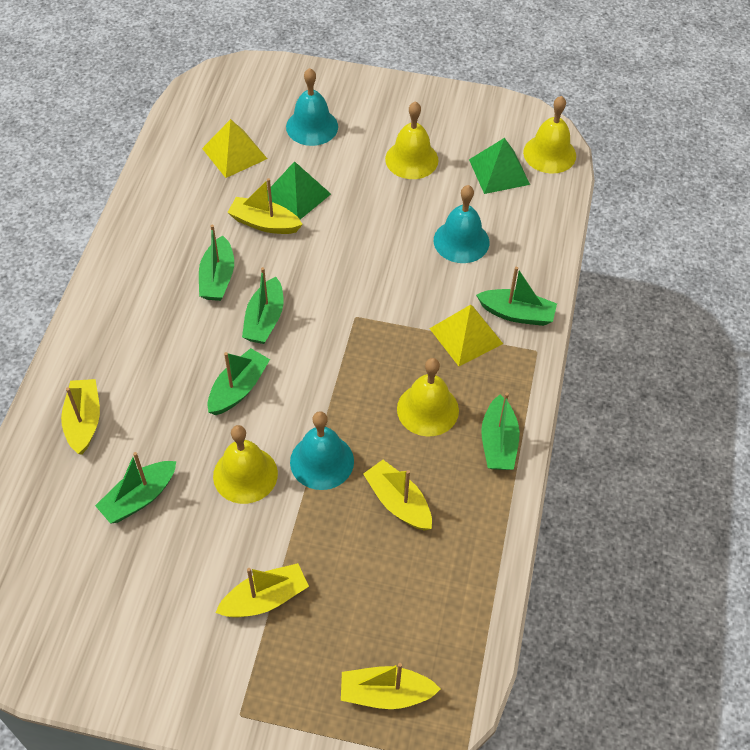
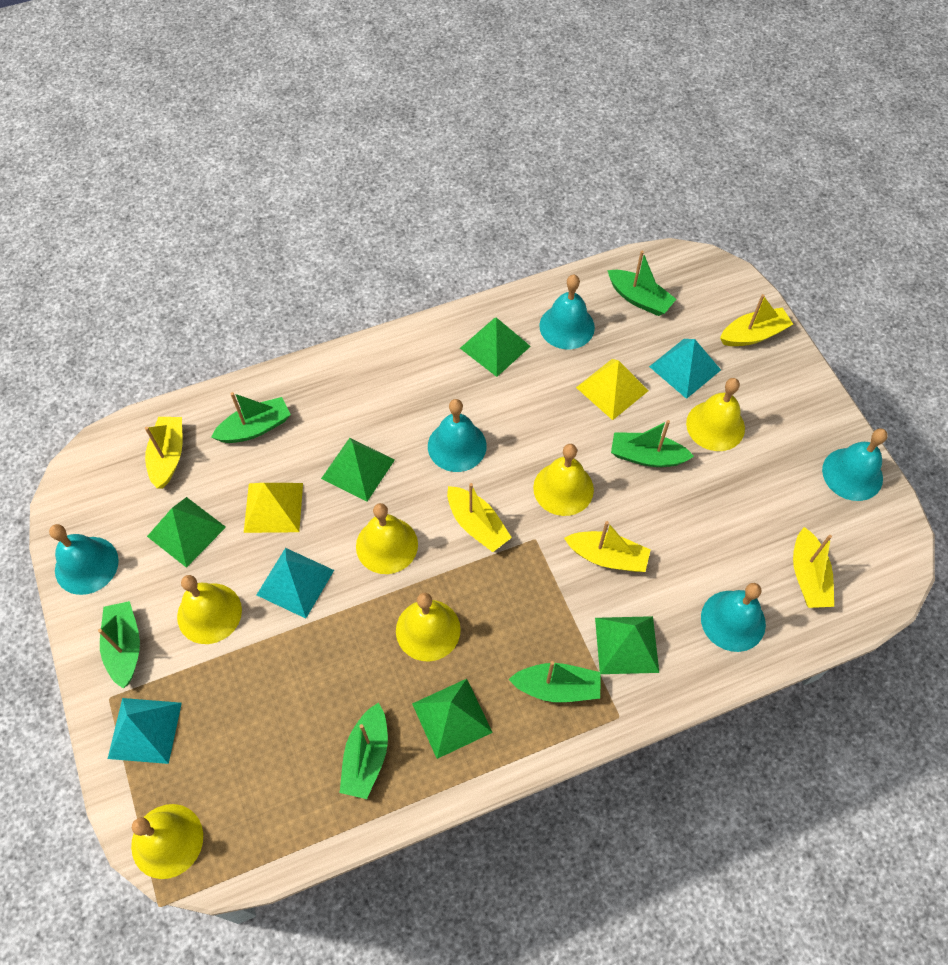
green pyramid: [268,161,331,219] [469,138,530,194] = 2 -> [147,497,226,568] [321,438,395,502] [412,679,493,759] [460,317,531,377] [595,616,659,674] = 5
turquoise bell: [286,68,338,146] [290,411,354,490] [434,185,489,263] = 3 -> [49,524,119,595] [428,399,487,472] [539,275,595,349] [701,583,766,652] [822,428,888,501] = 5
turquoise pyramid: none = 0 -> [108,698,182,764] [257,548,334,618] [649,339,721,399] = 3
yellow bell: [213,425,278,504] [385,101,438,179] [397,358,459,436] [523,96,576,174] = 4 -> [131,804,203,879] [177,575,242,644] [356,503,418,574] [396,593,461,661] [533,444,594,516] [686,378,745,451] = 6

